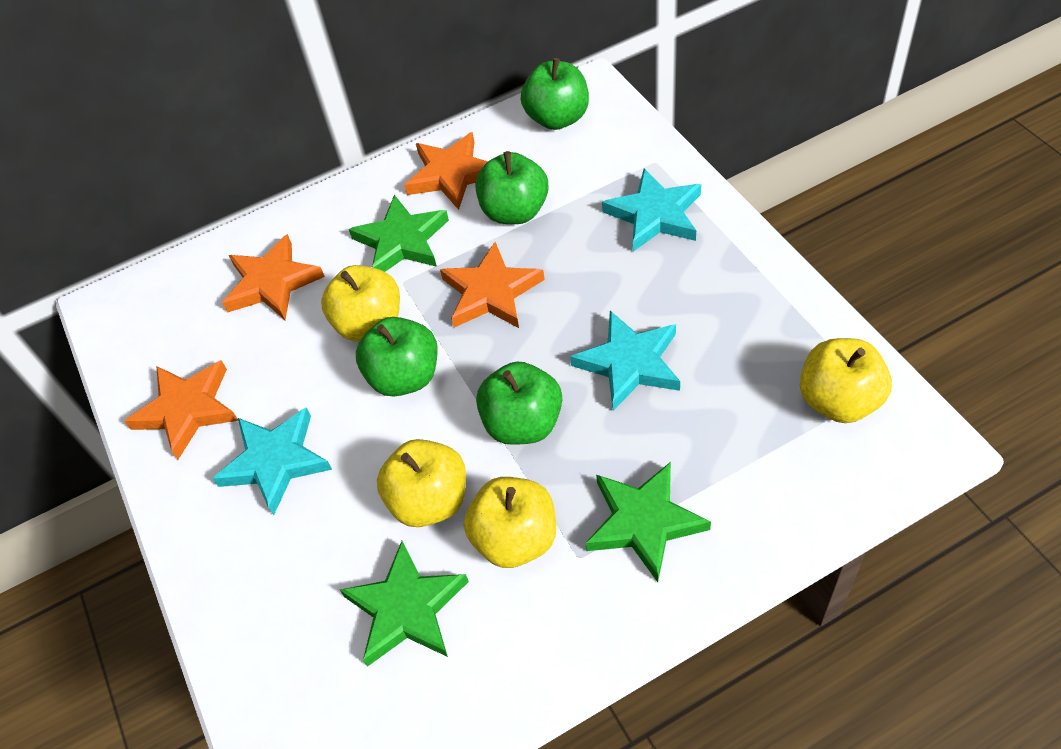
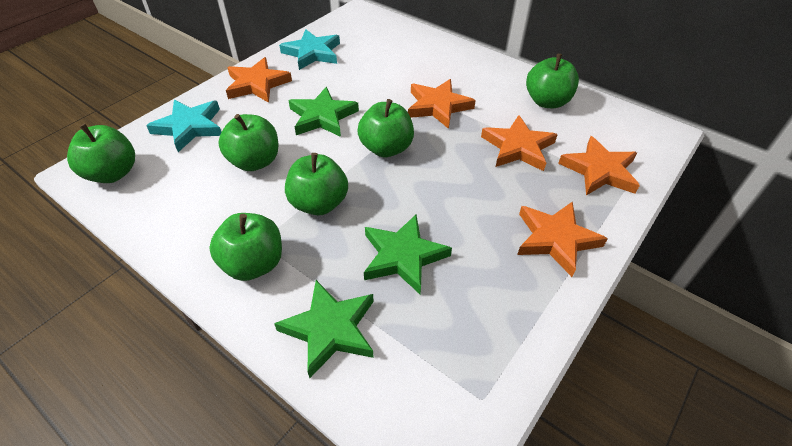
green apple: [356,317,438,397] [475,151,549,224] [476,361,562,445] [521,58,589,130] = 4 -> [67,124,135,183] [209,213,282,281] [218,114,279,171] [285,153,348,215] [357,99,414,157] [526,54,579,108] = 6
orange star: [124,360,238,459] [222,234,325,320] [404,132,488,210] [440,242,545,328] = 4 -> [226,57,292,103] [408,79,476,129] [481,115,558,171] [517,201,608,277] [558,136,640,195] = 5
turquoise star: [212,407,332,515] [570,311,680,411] [602,168,701,252] = 3 -> [146,100,221,152] [279,29,340,70] = 2
yellow apple: [321,265,400,342] [377,439,466,527] [464,477,556,568] [800,338,892,423] = 4 -> none = 0

